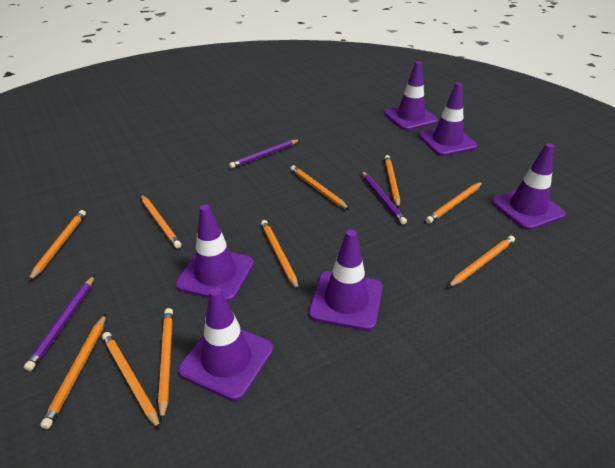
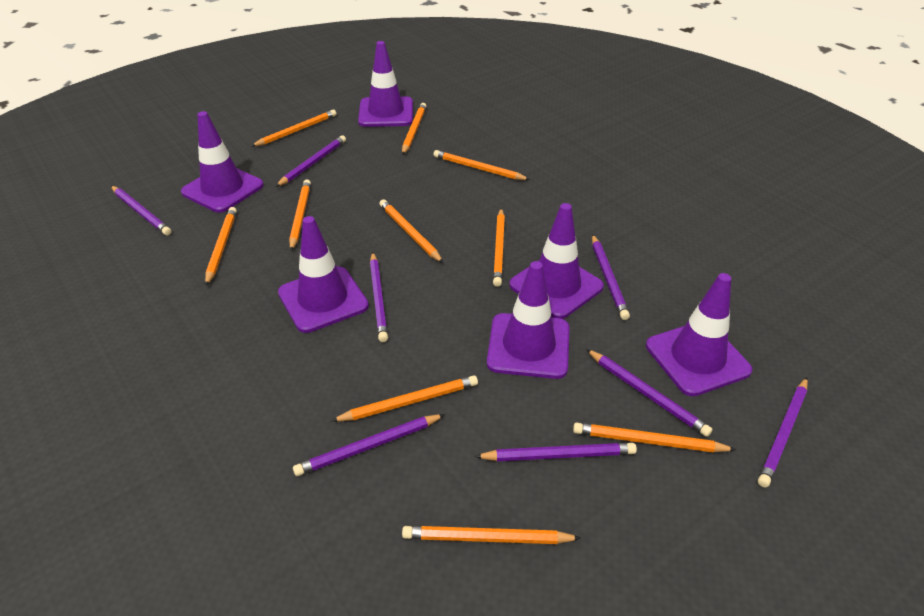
purple pencil: [24,275,95,371] [229,139,299,168] [361,171,407,225] = 3 -> [111,186,171,235] [275,135,346,187] [293,414,445,476] [370,252,388,342] [474,443,637,461] [586,349,712,437] [592,234,630,320] [758,377,808,487] = 8

